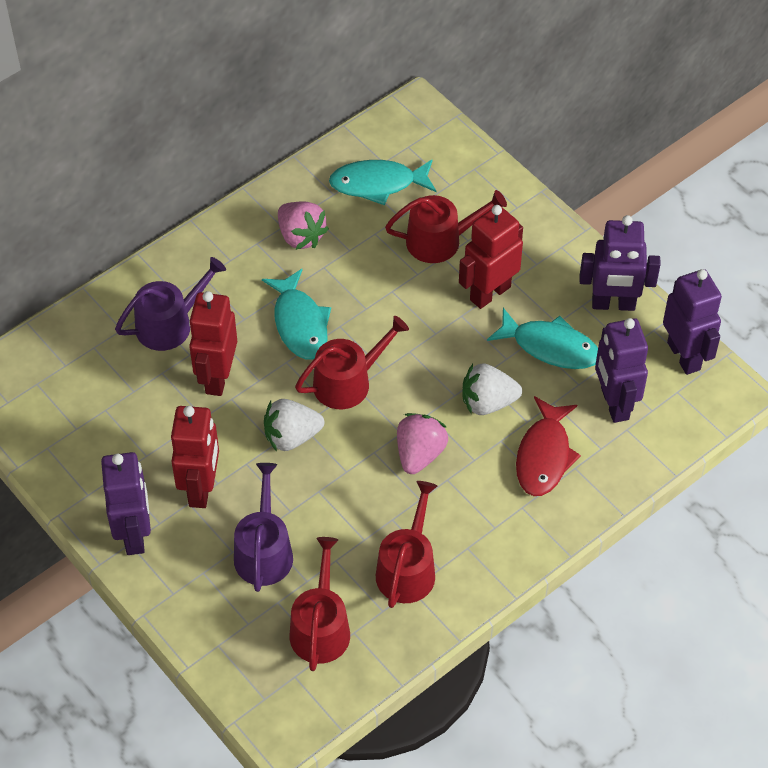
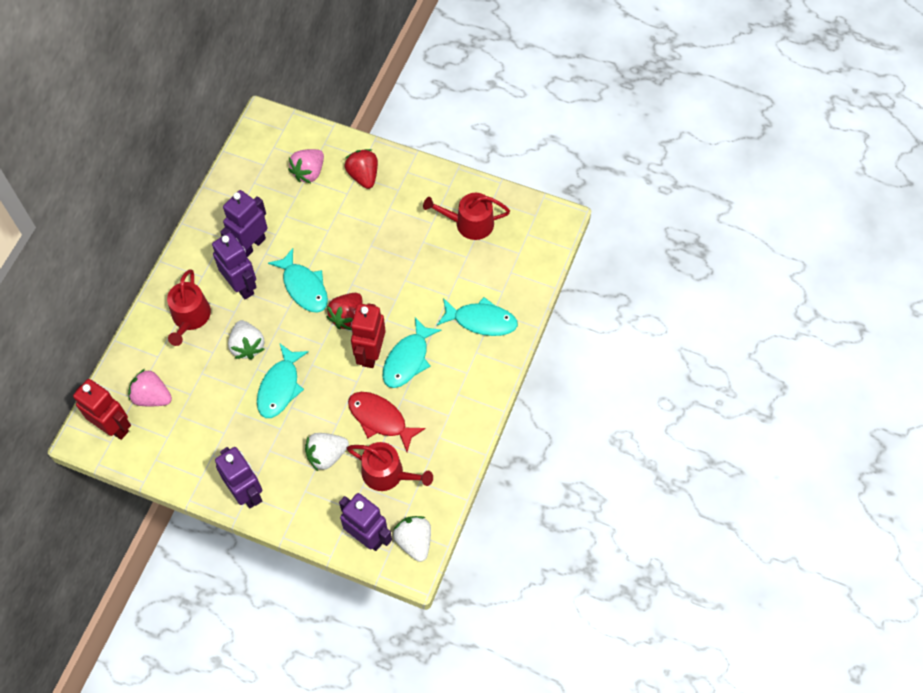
purple watering can: [115,257,226,351] [234,463,293,592] = 2 -> none = 0
red robot: [171,406,219,508] [189,291,237,396] [459,205,523,309] = 3 -> [73,379,131,440] [351,303,386,368] = 2
red strawberry: none = 0 -> [327,293,363,330] [345,149,378,189] = 2
red watering can: [290,537,350,671] [295,316,409,409] [376,481,437,608] [385,190,507,263] = 4 -> [167,269,211,346] [347,442,433,491] [423,193,510,240] = 3
turquoise fish: [262,269,331,360] [329,159,436,205] [487,308,598,369] = 3 -> [257,344,309,418] [268,248,328,313] [383,317,442,388] [437,297,518,336] = 4
white strawberry: [264,399,324,451] [462,363,522,415] = 2 -> [228,320,265,360] [305,433,349,471] [393,516,431,562] = 3

